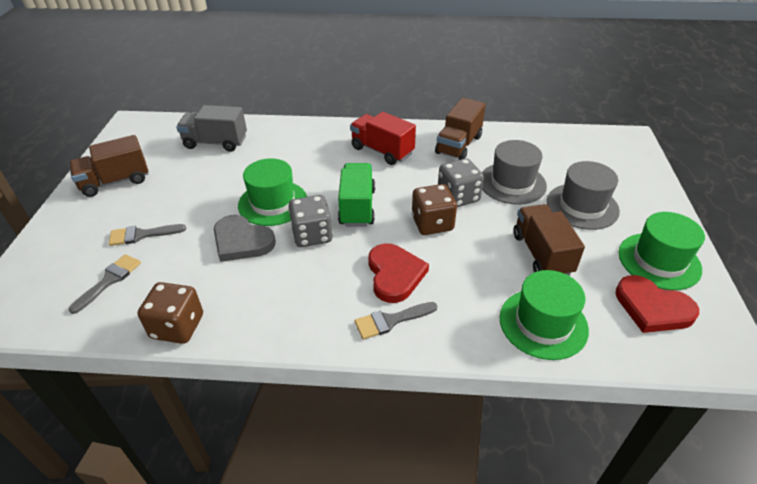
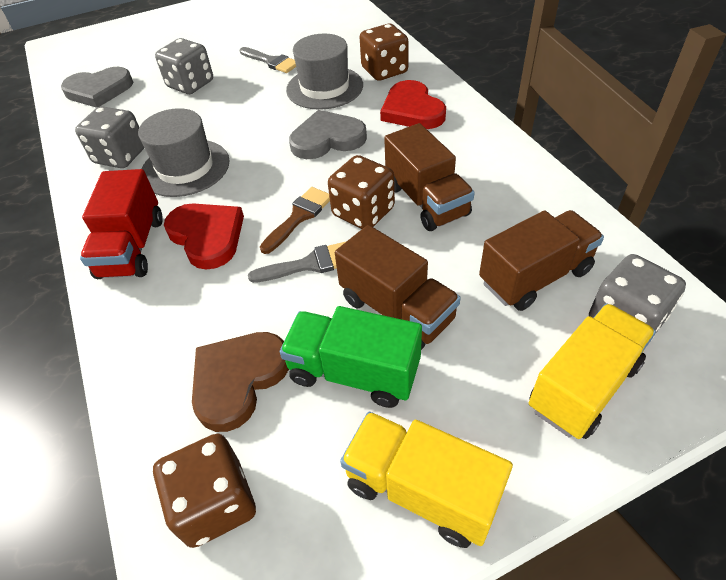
brown brush: none = 0 -> [260,187,330,254] = 1
brown dice: [138,282,203,344] [412,184,457,235] = 2 -> [153,434,256,548] [328,155,395,229] [360,24,409,81] = 3
brown heart: none = 0 -> [192,332,289,432] = 1
green hat: [238,158,307,226] [500,270,589,360] [618,212,705,290] = 3 -> none = 0
grey brush: [69,254,141,314] [109,224,186,246] [355,302,438,340] = 3 -> [240,47,296,73] [248,241,347,283] = 2
grey dice: [288,195,333,247] [438,158,484,207] = 2 -> [75,106,144,168] [155,38,213,94] [589,254,686,339] = 3
grey heart: [214,215,276,262] = 1 -> [61,67,133,108] [289,110,367,159] = 2
grey truck: [176,105,247,152] = 1 -> none = 0
yellow truck: none = 0 -> [340,412,513,548] [529,303,656,439] = 2

